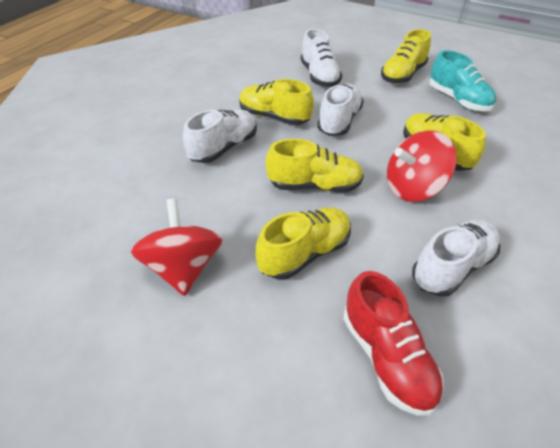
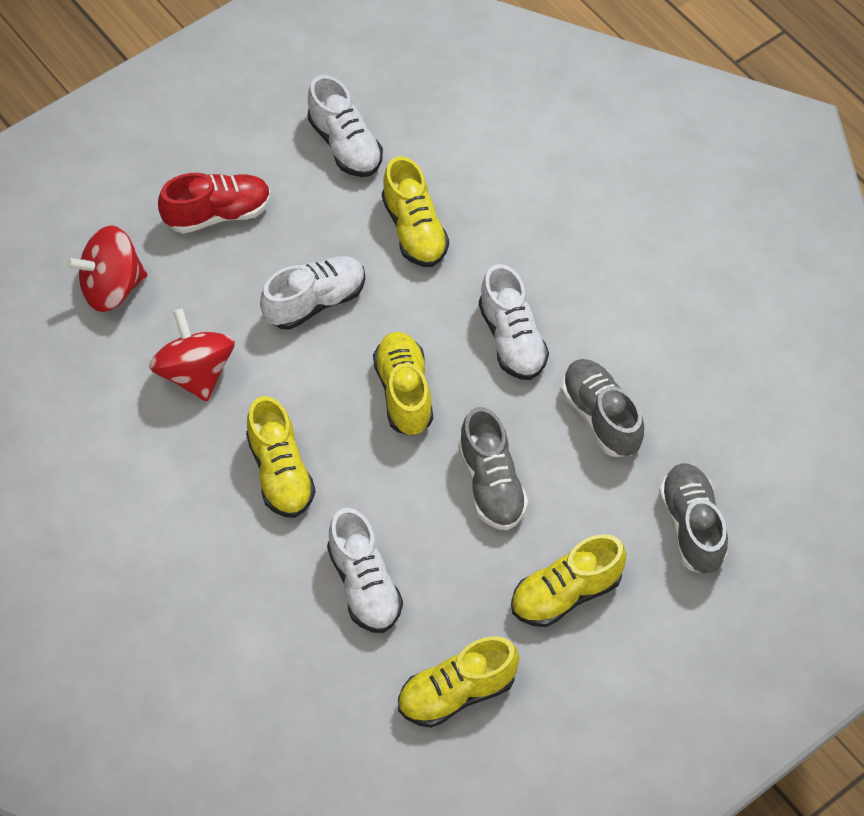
grey shoe: none = 0 -> [458,407,528,530] [562,359,644,457] [659,463,728,574] = 3
turquoise shoe: [429,50,496,111] = 1 -> none = 0

